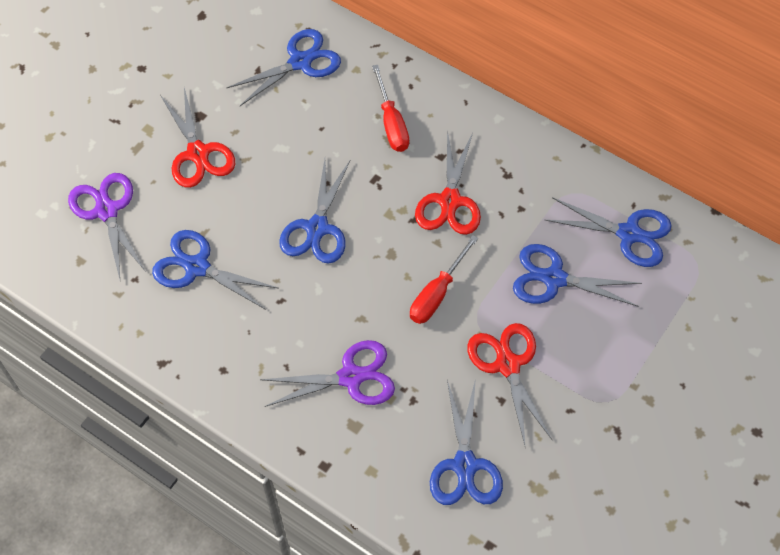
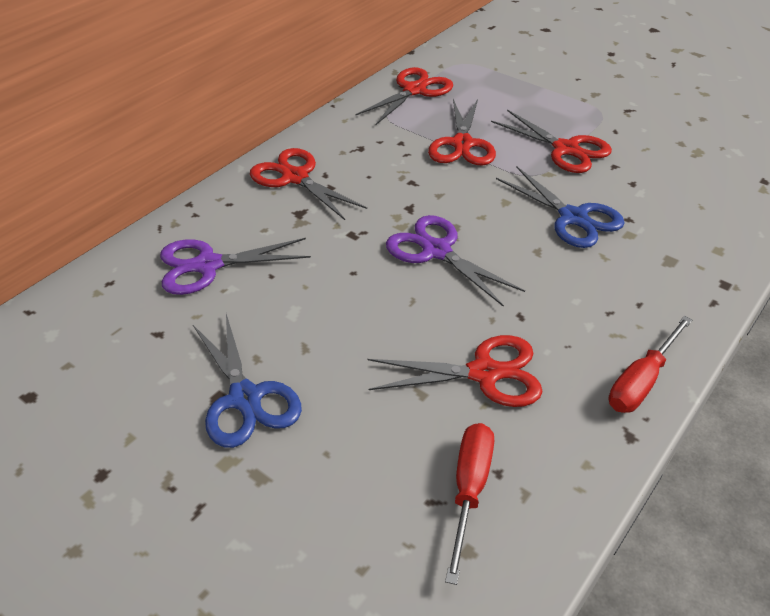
blue scissors: [152,230,278,310] [227,29,341,106] [279,159,350,264] [430,378,503,505] [513,244,642,307] [545,197,672,267] = 6 -> [193,314,302,448] [496,166,625,248] = 2
red scissors: [160,88,235,188] [415,130,481,235] [467,323,553,445] = 3 -> [250,148,367,220] [356,67,453,126] [368,335,543,407] [428,99,496,166] [491,110,612,173] = 5

